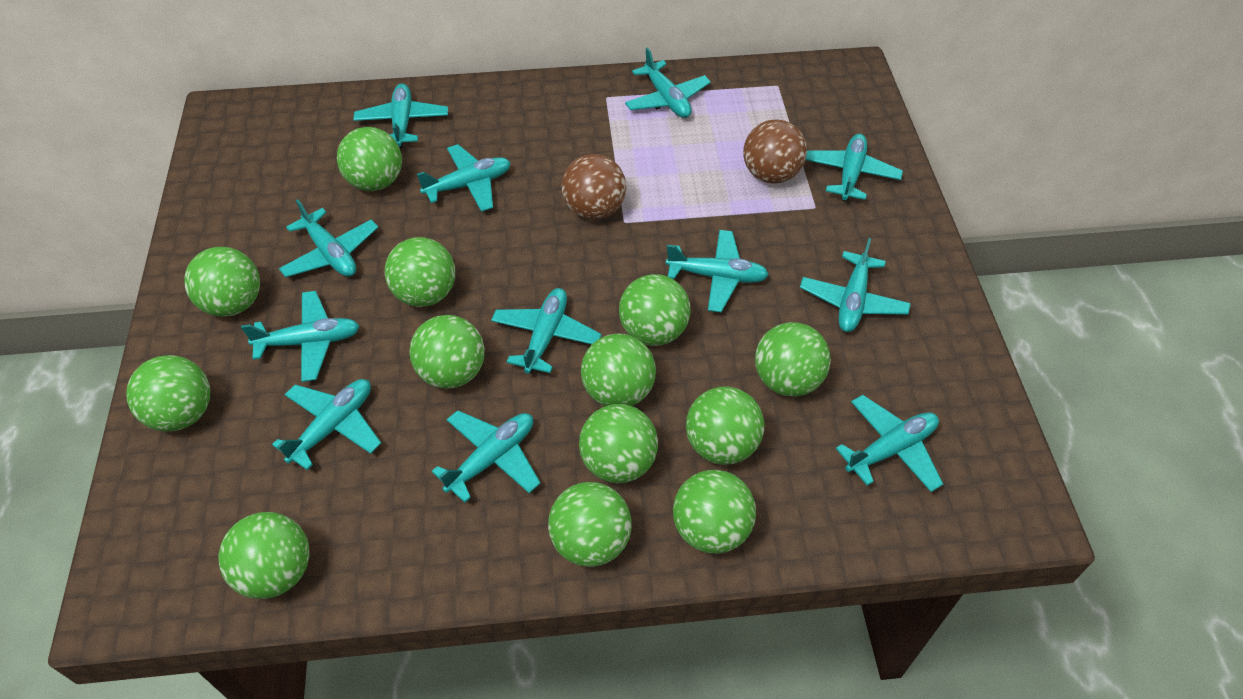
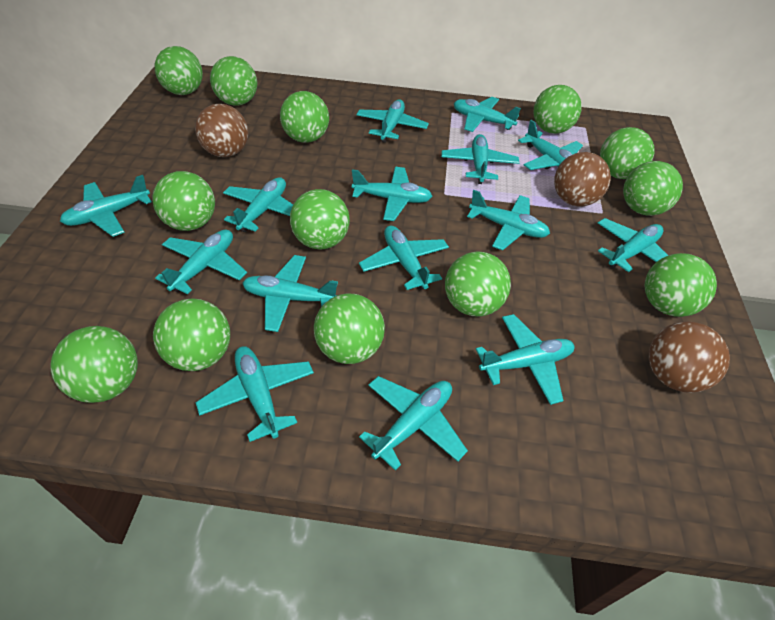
brown ball: [561,154,626,219] [743,119,807,184] = 2 -> [195,104,248,157] [554,152,611,206] [649,322,730,393] = 3
turquoise plane: [241,291,360,382] [272,379,381,470] [279,199,378,277] [353,83,448,148] [417,144,511,212] [432,410,541,503] [491,288,602,373] [625,47,711,118] [666,230,769,312] [800,238,911,332] [806,134,903,201] [836,395,943,492] = 12 -> [60,175,152,237] [155,229,247,294] [195,346,314,442] [223,177,293,232] [242,255,338,332] [352,167,432,221] [356,100,429,143] [359,225,449,290] [359,376,468,471] [442,134,519,184] [454,97,521,132] [467,190,550,250] [476,314,574,405] [518,120,583,170] [598,218,668,272] = 15

